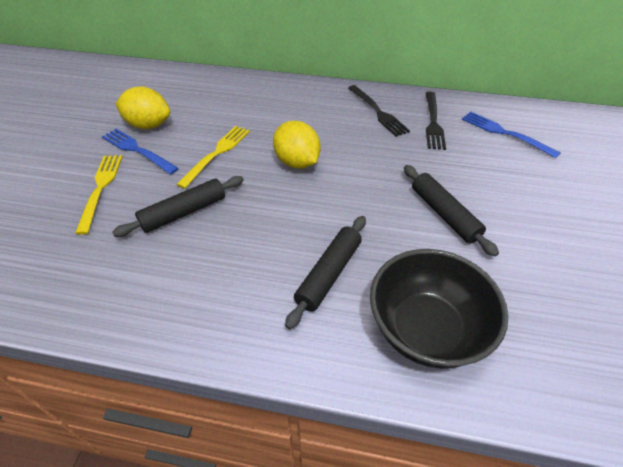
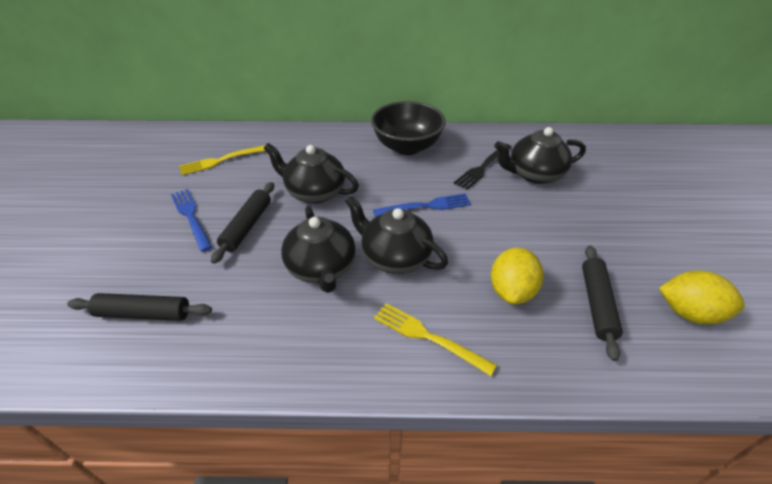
black fork: [348,85,410,137] [426,92,446,150] = 2 -> [454,144,512,190] = 1
black teapot: none = 0 -> [264,143,359,204] [281,206,356,293] [345,196,448,274] [494,127,586,184] = 4

